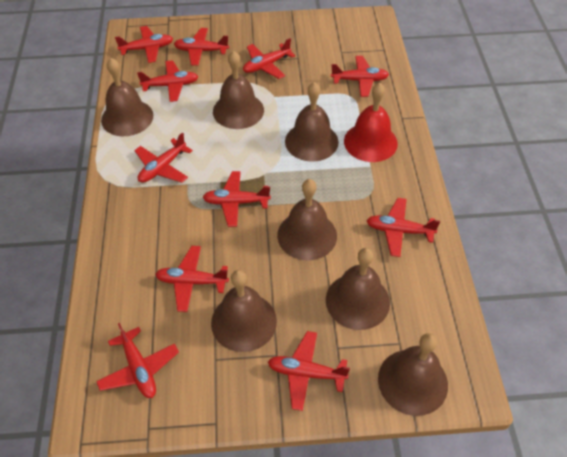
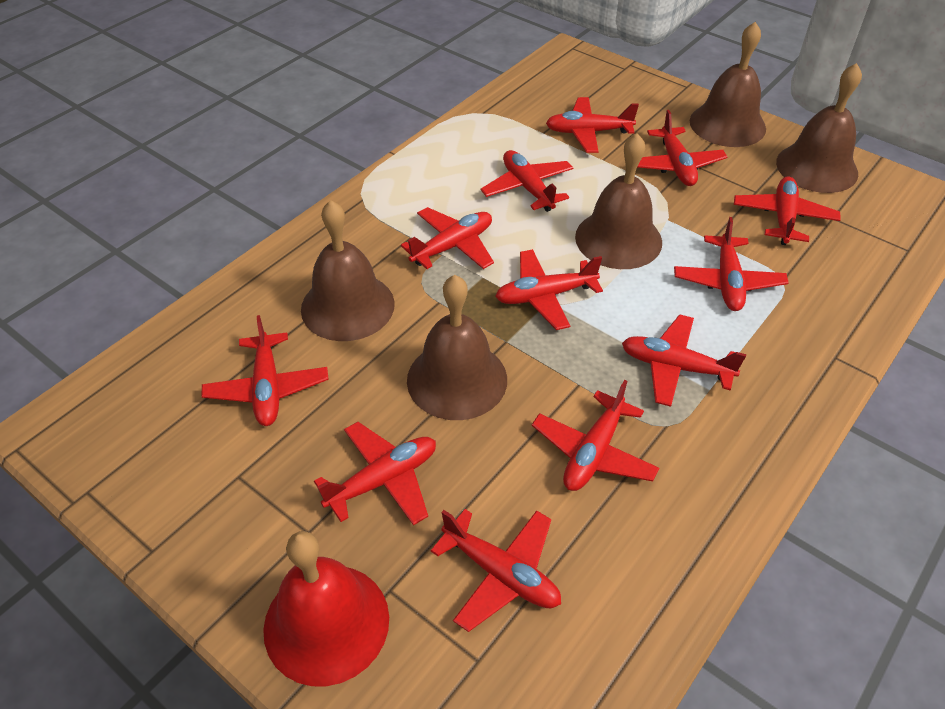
brown bell: [101,58,153,136] [211,270,277,352] [213,51,264,129] [277,179,337,261] [285,82,339,162] [326,248,390,330] [378,333,448,416] = 7 -> [301,200,395,341] [407,275,507,420] [575,133,662,269] [690,22,766,147] [776,63,862,193] = 5
red plane: [96,323,179,398] [115,26,173,63] [134,132,193,183] [137,60,199,102] [155,246,229,312] [174,28,229,66] [203,171,271,227] [243,38,295,79] [268,331,350,411] [331,56,389,97] [366,198,440,257] = 11 -> [201,315,329,426] [314,422,436,526] [401,207,494,269] [431,509,561,632] [481,150,573,212] [495,249,603,330] [532,380,659,491] [546,97,639,153] [622,314,746,407] [638,110,727,186] [674,217,789,311] [734,176,841,245] = 12

